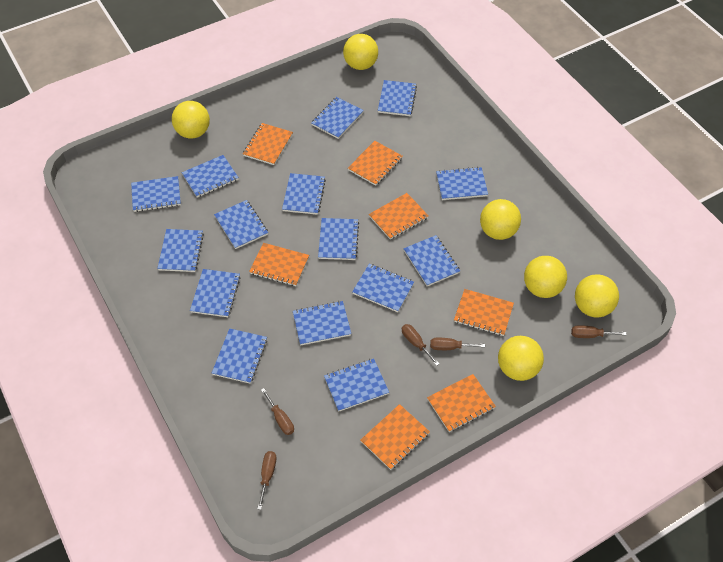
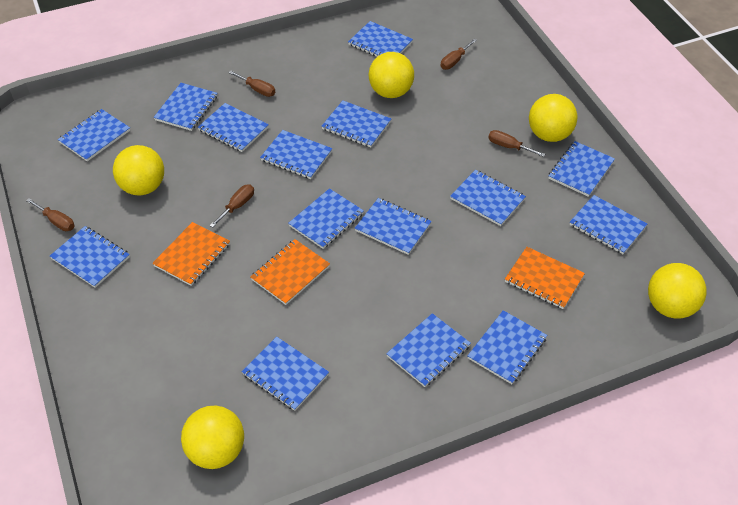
orange notebook: [243,123,293,165] [249,243,309,286] [348,141,403,186] [361,404,430,470] [369,193,429,240] [427,374,496,432] [454,289,514,336] = 7 -> [152,222,230,286] [250,239,330,305] [505,247,585,309] = 3
yellow ball: [172,101,210,138] [343,34,378,70] [480,199,521,240] [498,336,544,381] [524,256,567,298] [575,274,619,318] = 6 -> [113,145,164,196] [181,406,244,469] [369,52,414,98] [529,94,577,142] [648,263,707,319] = 5

